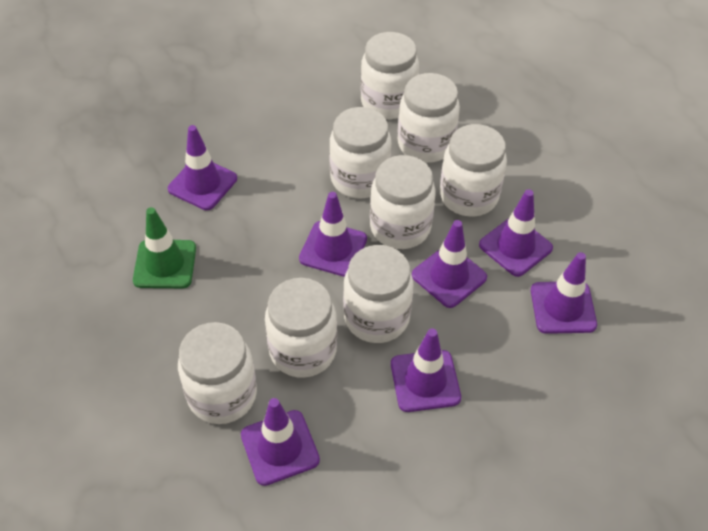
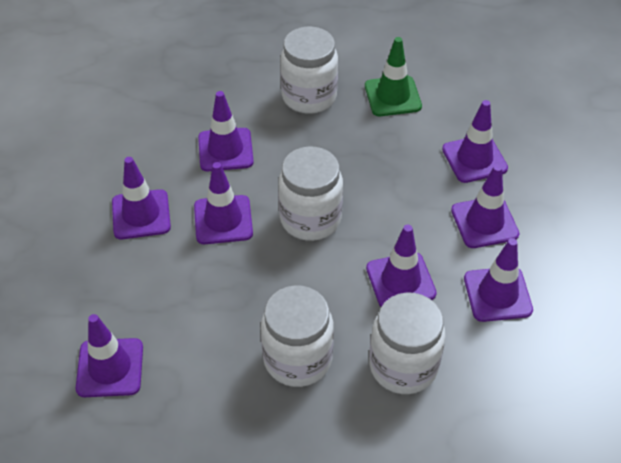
purple traffic cone: [168,125,237,210] [241,398,320,486] [299,192,367,277] [391,328,461,412] [412,220,487,308] [479,189,553,277] [531,252,597,334] = 7 -> [76,314,143,397] [112,157,171,239] [194,162,253,244] [198,91,254,171] [366,224,437,307] [442,100,508,183] [451,165,520,248] [464,238,533,322] = 8
white jar: [178,322,257,424] [265,278,337,378] [329,107,391,198] [343,245,413,343] [360,32,419,119] [370,155,436,249] [398,73,460,163] [440,124,507,216] = 8 -> [261,285,334,387] [278,147,343,241] [280,26,338,114] [369,292,446,394] = 4

